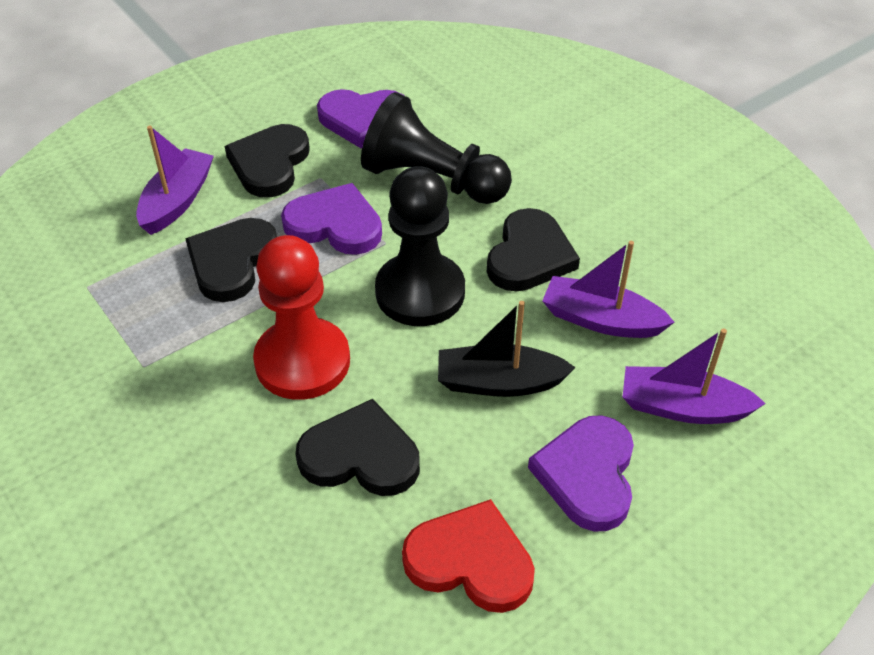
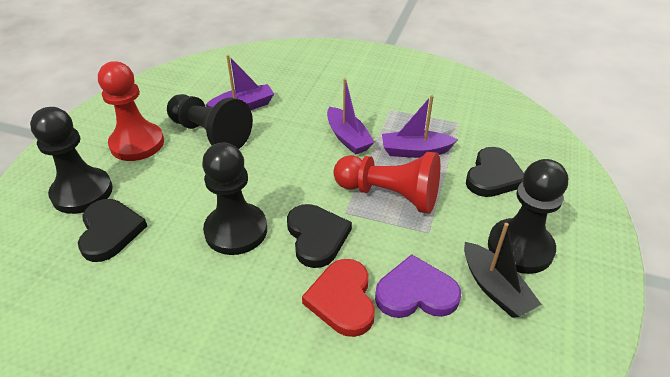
black heart: [185,218,277,302] [225,124,310,198] [295,399,420,496] [487,208,580,291] = 4 -> [78,199,147,262] [287,204,352,268] [466,147,524,197] = 3
black pawn: [361,92,512,204] [375,166,465,326] = 2 -> [30,107,113,214] [167,94,253,149] [202,143,267,255] [488,159,568,274] = 4
purple heart: [281,183,382,255] [317,89,403,148] [528,415,634,532] = 3 -> [375,254,461,318] = 1
red pawn: [253,235,350,400] = 1 -> [98,61,164,161] [333,152,440,214] = 2

